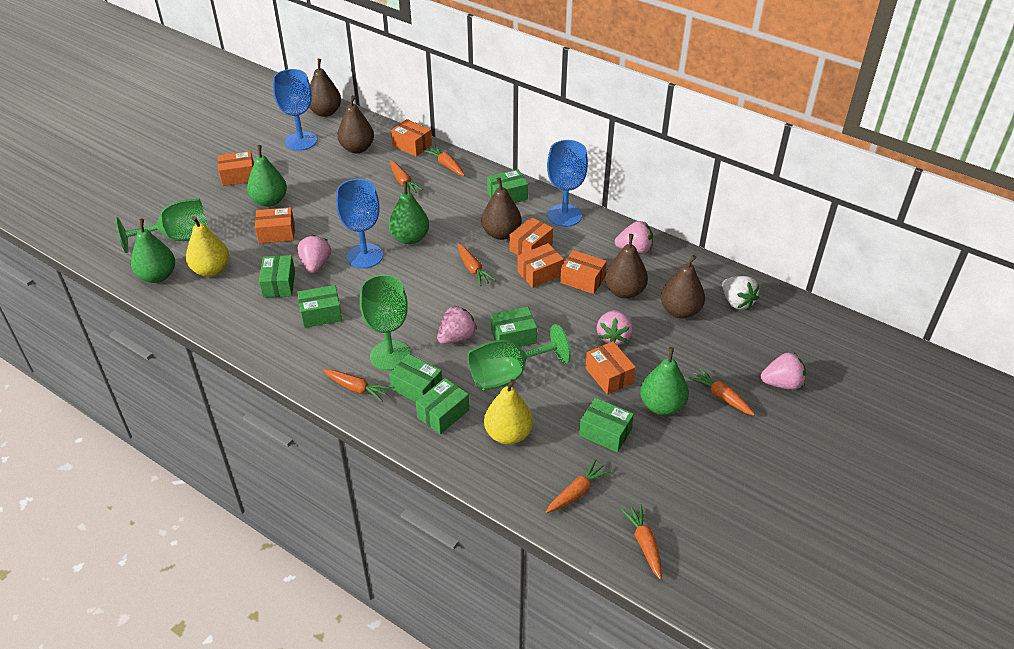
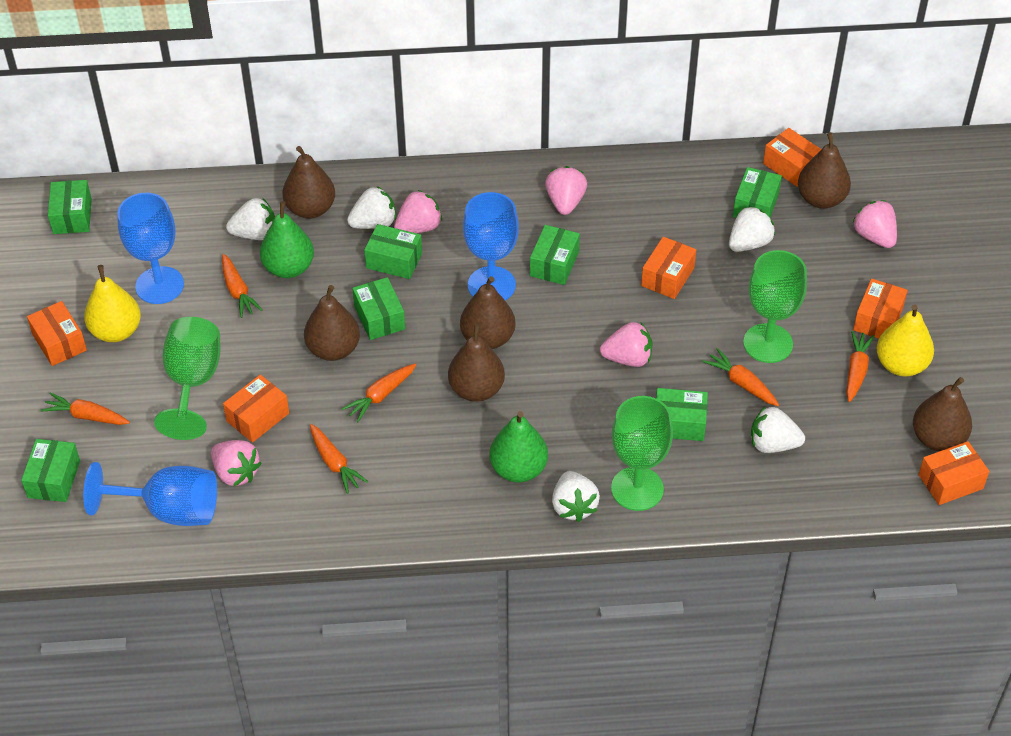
brown pear: [309,59,341,117] [337,95,374,153] [481,177,522,240] [605,234,648,299] [661,255,705,319] = 5 -> [282,146,335,219] [304,285,360,361] [448,324,505,402] [460,276,516,349] [798,132,851,209] [913,377,972,451] = 6
green pear: [131,219,175,283] [247,145,287,207] [389,181,429,244] [640,347,689,415] = 4 -> [260,201,314,278] [489,411,548,483] = 2
orange box: [218,151,254,186] [255,207,295,244] [391,119,432,157] [509,217,553,255] [517,243,564,288] [560,250,607,294] [585,341,636,395] = 7 -> [27,301,87,366] [223,375,289,442] [641,237,696,299] [763,128,821,187] [853,279,908,339] [919,441,989,505] = 6
orange carrot: [323,369,392,402] [390,160,423,193] [424,145,465,176] [458,243,496,286] [546,459,611,513] [621,504,662,580] [688,368,755,416] = 7 -> [40,392,130,425] [222,254,263,318] [310,424,368,494] [342,364,416,422] [702,348,779,406] [846,331,875,402] = 6
white strawberry: [722,276,759,310] = 1 -> [226,198,275,240] [347,186,396,229] [552,471,600,522] [729,206,775,252] [751,406,805,453] = 5

